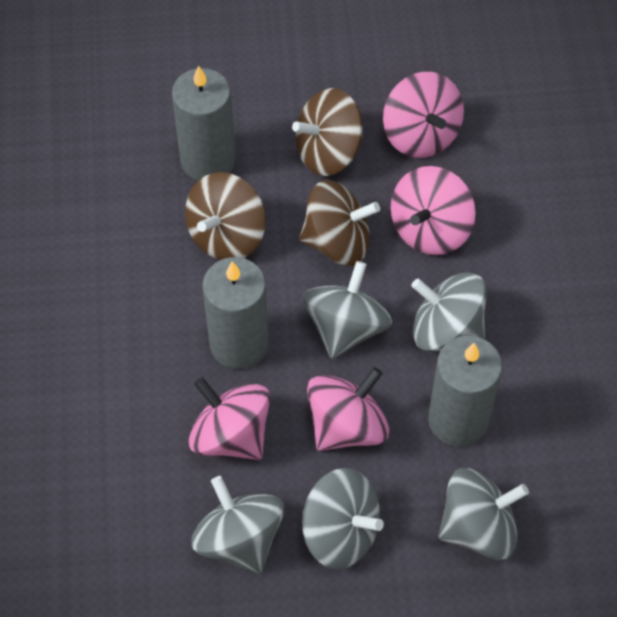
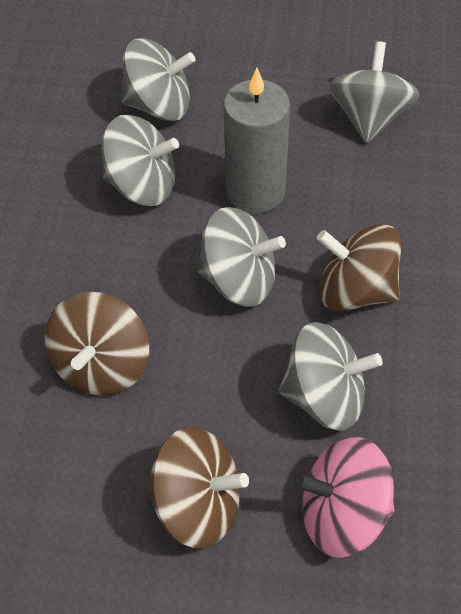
grey candle: [172,65,236,180] [203,257,269,369] [428,335,502,447] = 3 -> [223,68,290,213] = 1
pink spinning top: [189,377,270,460] [307,367,389,451] [383,72,464,158] [391,166,476,255] = 4 -> [294,437,395,558] = 1

